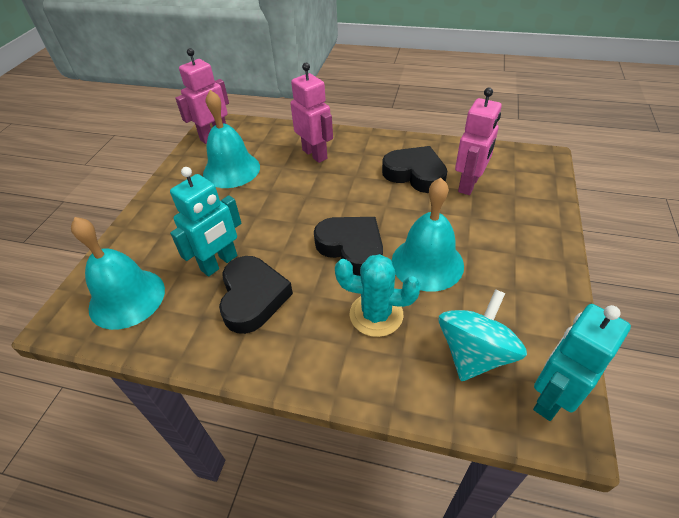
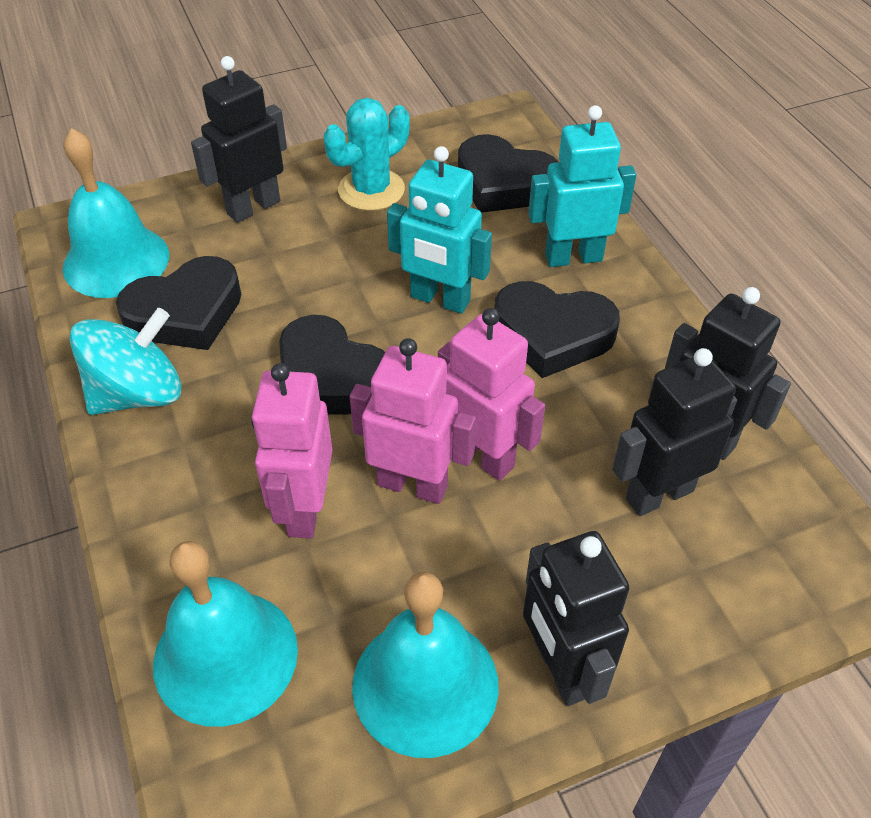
black heart: [219,256,293,334] [314,217,383,276] [382,146,447,193] = 3 -> [116,256,242,350] [279,315,385,414] [458,134,558,213] [495,281,620,378] = 4
black robot: none = 0 -> [191,56,287,223] [523,531,629,706] [612,348,737,516] [665,287,791,460] = 4

